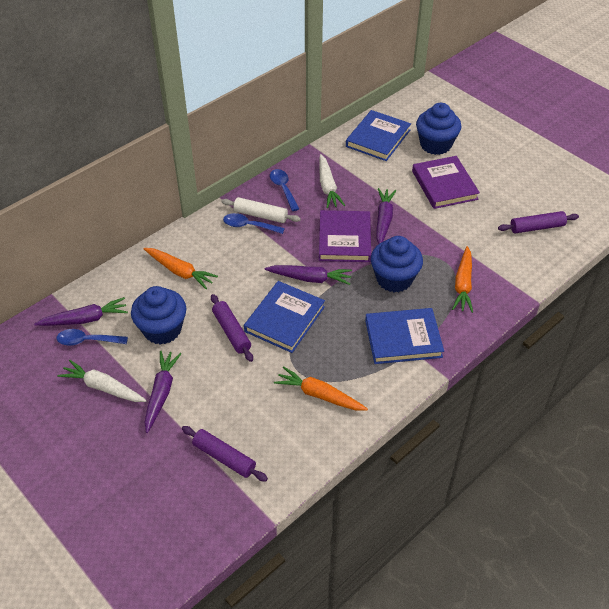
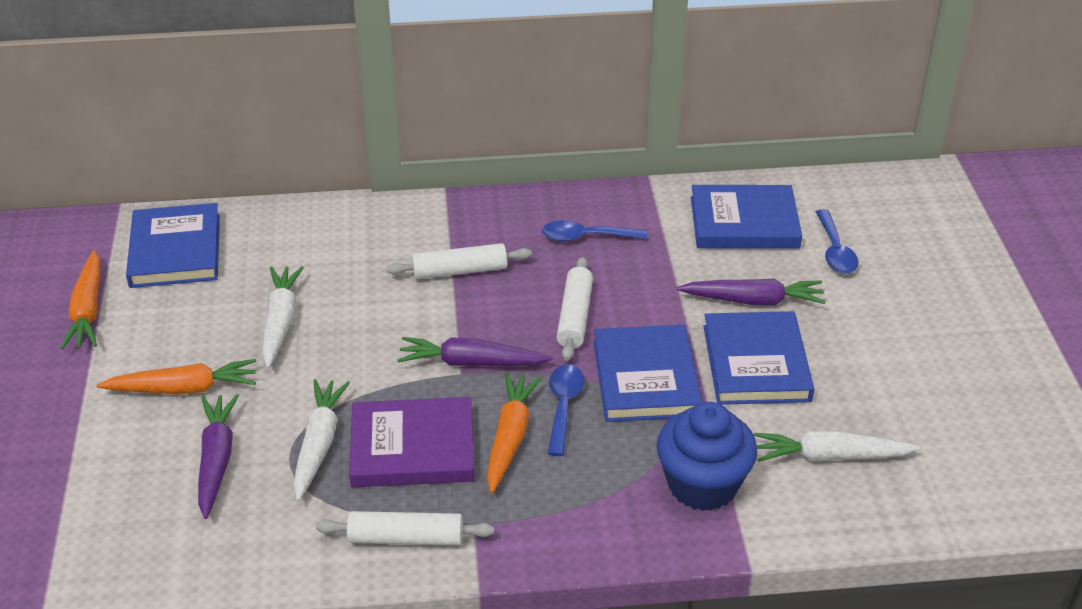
blue book: [244,281,325,353] [346,110,411,161] [365,308,444,364] = 3 -> [126,203,220,288] [594,325,702,422] [691,185,802,249] [703,311,814,405] = 4
blue cupcake: [131,286,186,345] [371,236,423,292] [416,103,461,155] = 3 -> [656,402,758,511] = 1
purple book: [319,210,371,262] [412,156,480,209] = 2 -> [349,397,475,487] = 1
purple carrot: [34,297,128,326] [144,351,182,433] [264,265,352,285] [376,188,397,244] = 4 -> [198,394,239,519] [397,337,553,366] [676,279,826,305] = 3
purple rolling pin: [182,426,268,482] [211,294,253,362] [498,211,579,234] = 3 -> none = 0
white carrot: [57,360,147,402] [319,154,345,208] = 2 -> [262,266,304,368] [293,379,350,501] [754,431,921,462] = 3
white rolling pin: [221,197,301,223] = 1 -> [316,511,494,545] [386,243,532,279] [557,257,593,361] = 3

